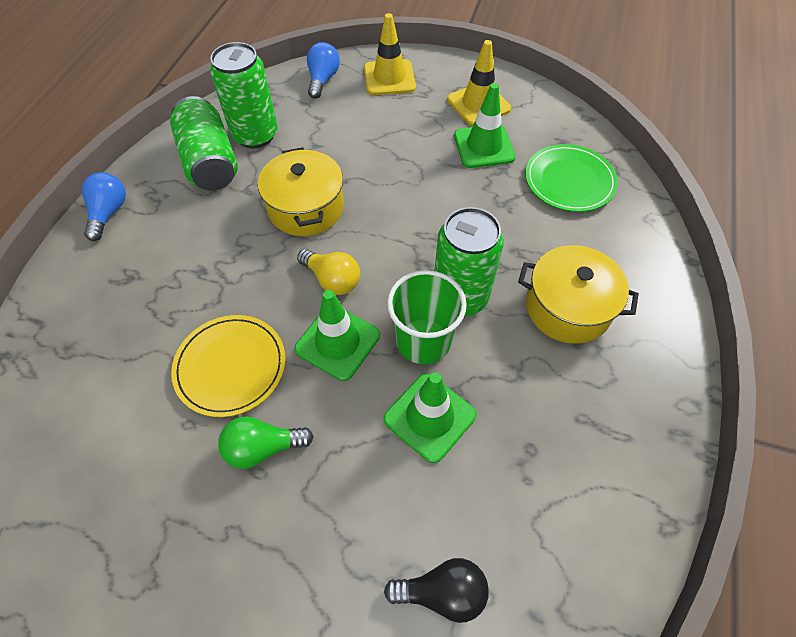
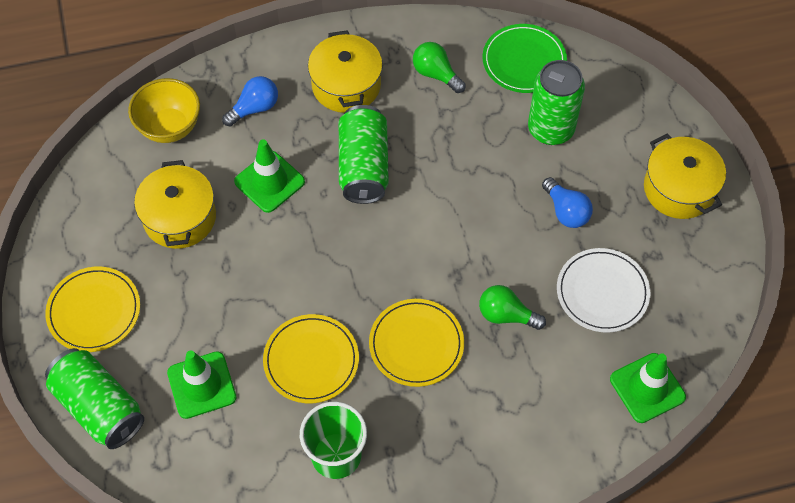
black light bulb: [384,558,489,623] = 1 -> none = 0
green light bulb: [218,416,314,469] = 1 -> [413,42,466,93] [479,285,546,330] = 2
white plate: none = 0 -> [557,248,651,333] = 1
yellow bowl: none = 0 -> [128,78,200,143] = 1
yellow light bulb: [297,249,360,295] = 1 -> none = 0
yellow plate: [171,315,285,417] = 1 -> [45,267,140,352] [263,314,359,403] [369,299,464,387] = 3
yellow pot: [258,147,344,236] [518,245,639,344] = 2 -> [134,160,216,249] [308,30,383,113] [644,134,726,219] = 3
yellow traffic cone: [364,13,416,95] [447,40,511,126] = 2 -> none = 0

